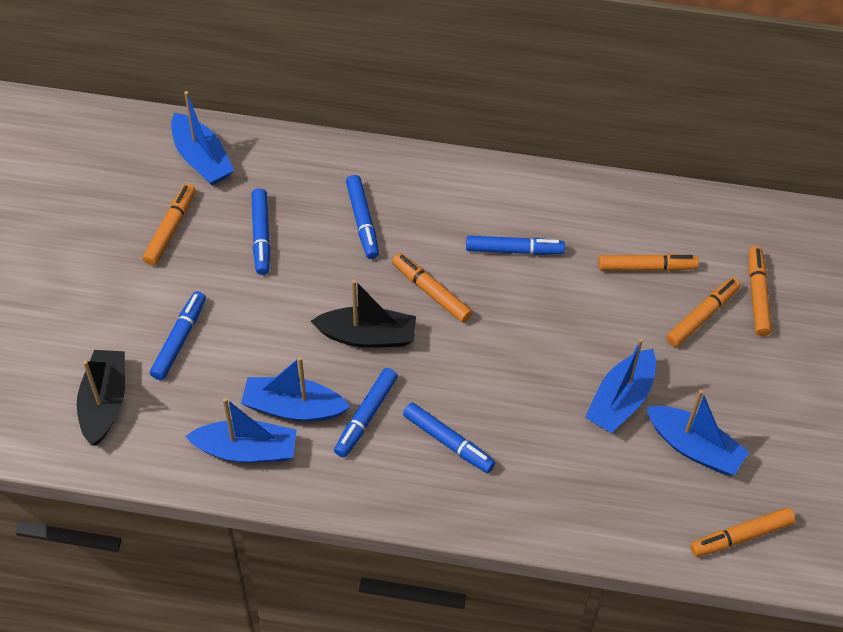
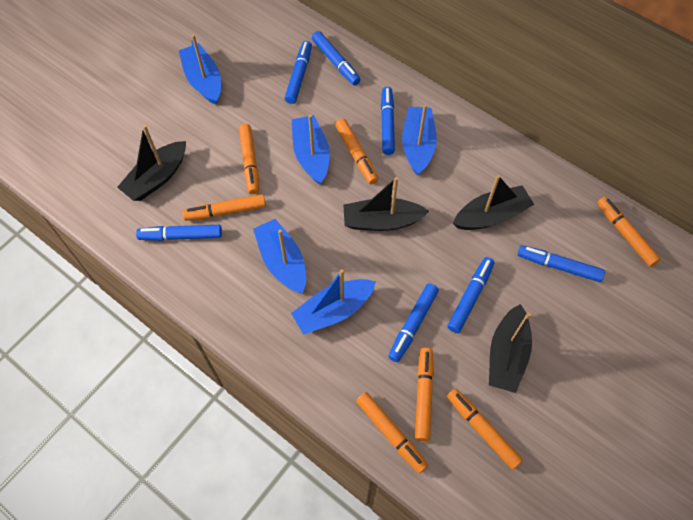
black boat: [77,350,125,446] [310,280,416,348] = 2 -> [117,125,186,201] [343,177,429,231] [453,175,534,230] [489,304,532,393] = 4
blue marker: [150,291,206,380] [251,188,270,275] [334,368,398,458] [346,175,379,259] [403,402,495,473] [466,236,565,255] = 6 -> [136,225,222,241] [285,41,312,104] [312,31,361,85] [381,87,395,155] [388,283,439,362] [447,257,495,333] [518,245,605,282] = 7
orange marker: [143,184,196,266] [392,253,472,323] [598,254,699,271] [666,277,741,347] [690,508,795,557] [749,246,772,336] = 6 -> [182,194,266,221] [239,124,259,194] [335,119,378,184] [356,392,428,474] [415,348,434,441] [447,389,523,470] [597,197,660,267] = 7

